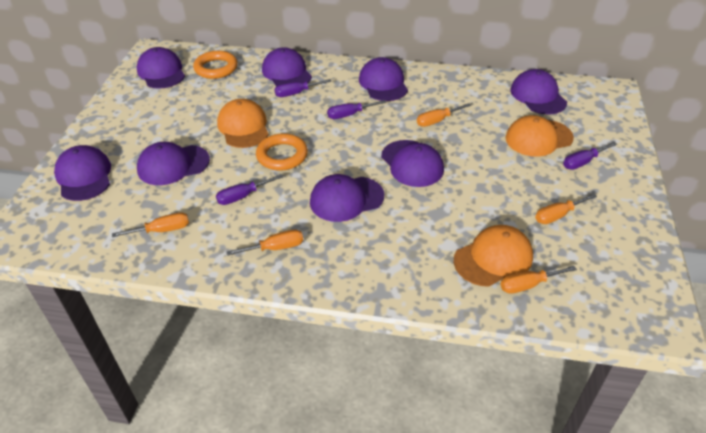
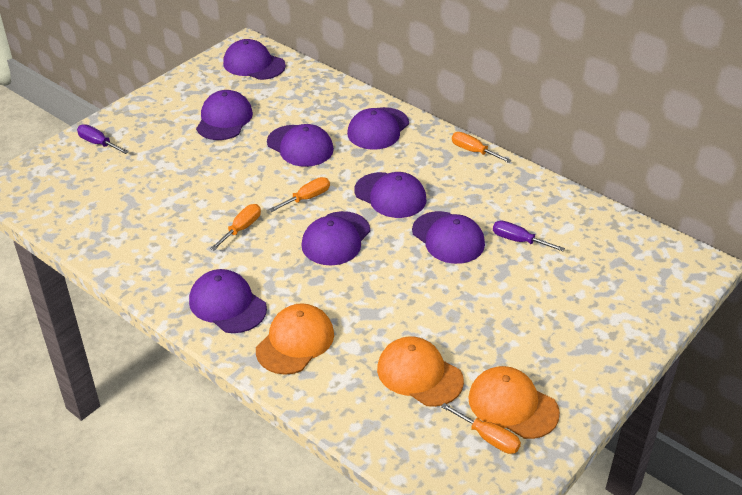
orange ring: [193,51,238,79] [256,133,308,171] = 2 -> none = 0
orange screwdriver: [112,212,189,237] [227,230,303,256] [417,103,471,127] [500,266,577,294] [535,193,597,224] = 5 -> [210,204,261,250] [269,177,330,212] [441,403,521,454] [452,132,512,163] = 4
purple screwdriver: [216,174,283,205] [274,79,332,97] [327,100,386,119] [563,142,617,170] = 4 -> [77,124,129,154] [493,220,565,251] = 2

